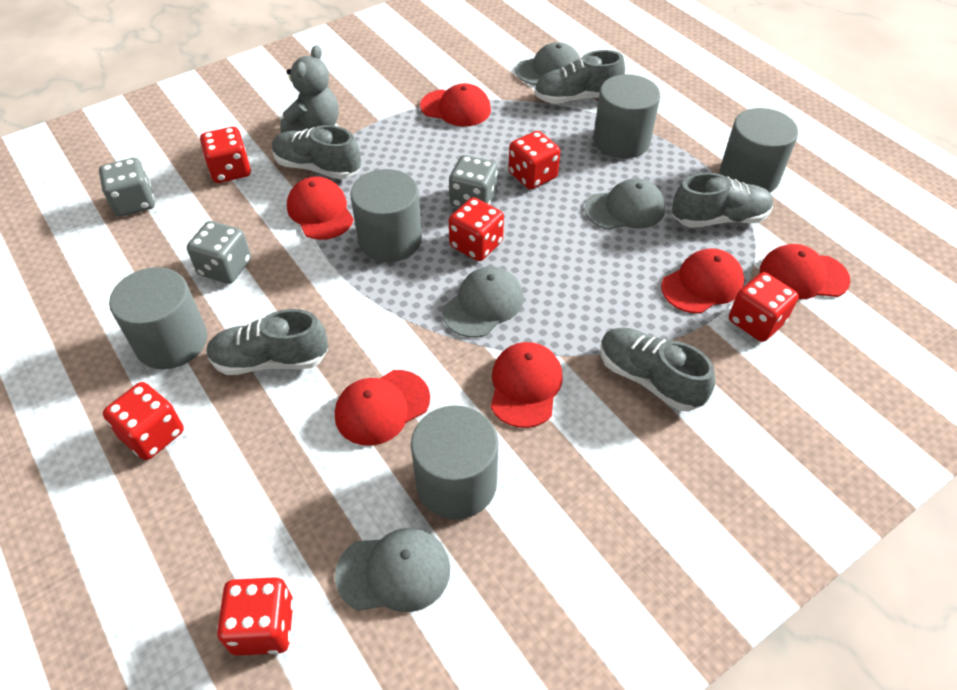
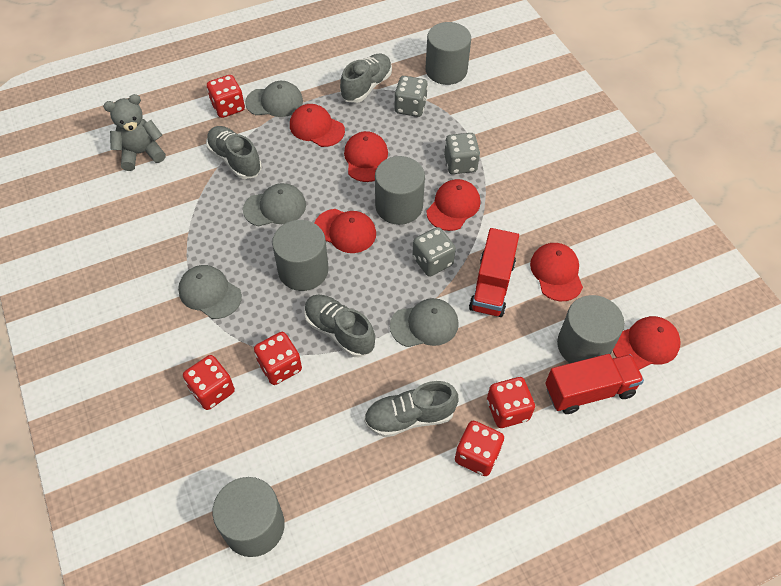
grey shoe: [206,309,328,375] [272,125,361,179] [534,50,625,104] [600,327,716,412] [672,173,773,228] = 5 -> [206,126,262,179] [304,295,375,357] [340,54,392,103] [364,381,458,437] = 4
red dice: [103,382,184,460] [200,127,251,183] [217,577,294,656] [449,197,504,261] [508,131,560,189] [729,272,799,342] = 6 -> [183,355,235,410] [207,75,245,118] [254,332,302,385] [455,421,504,476] [487,377,535,428] = 5
red truck: none = 0 -> [469,228,519,317] [545,354,644,414] = 2

